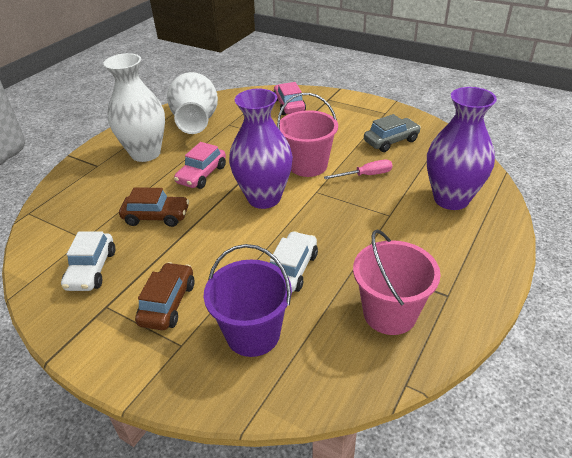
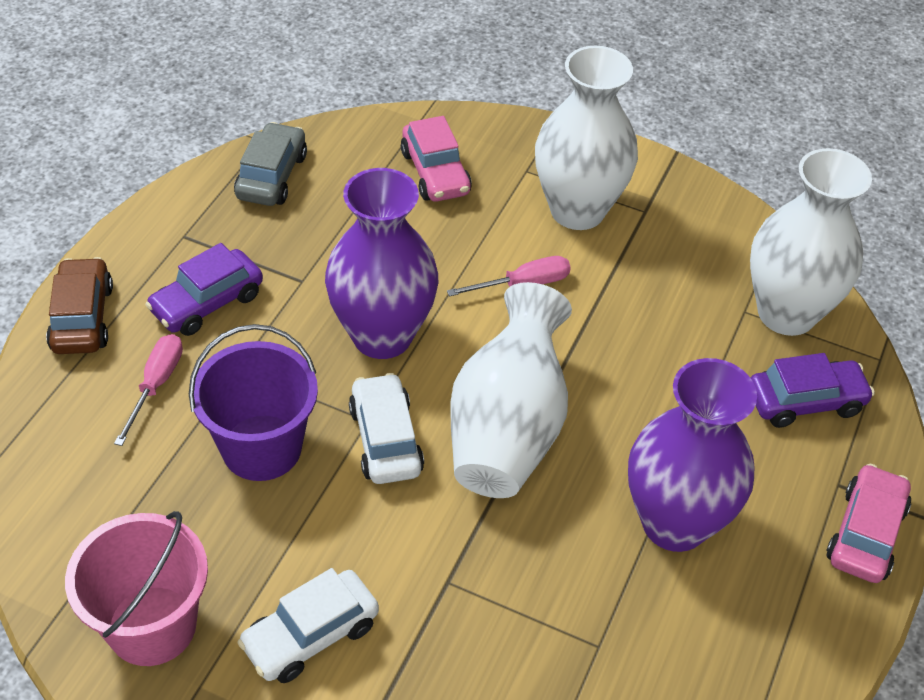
brown car: [119,187,189,227] [135,262,195,330] = 2 -> [46,257,113,354] = 1
pink bucket: [277,93,338,177] [353,229,441,335] = 2 -> [65,511,208,666] = 1
pink screwdriver: [324,160,392,179] = 1 -> [114,334,183,446] [447,256,571,297] = 2
purple car: none = 0 -> [145,243,263,336] [751,353,875,428] = 2
white vase: [103,53,165,162] [167,72,218,134] = 2 -> [450,282,572,498] [535,46,638,230] [750,148,872,336] = 3

